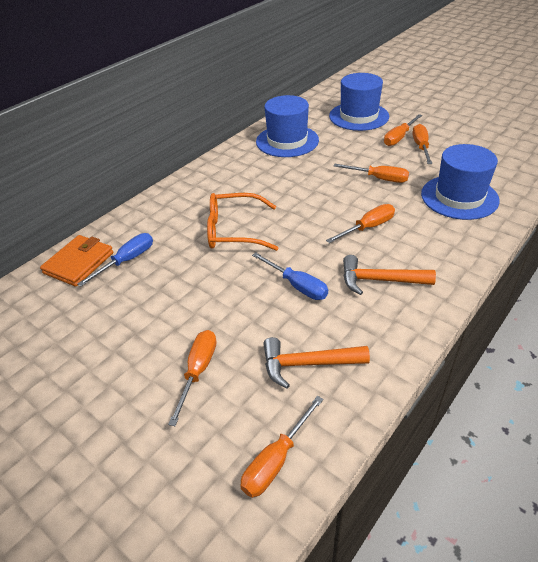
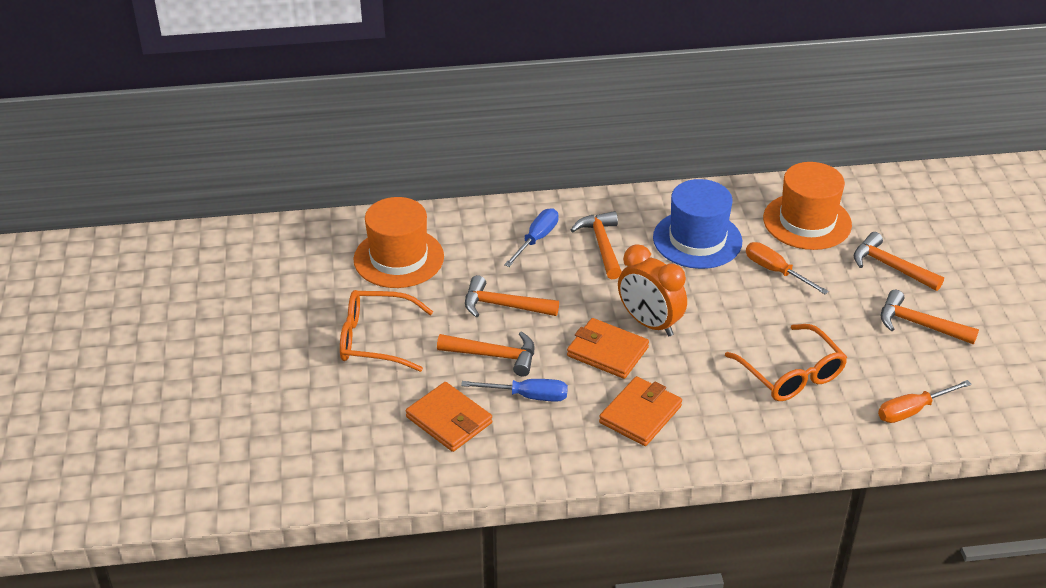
blue hat: [256,95,319,157] [329,73,389,131] [421,144,500,220] = 3 -> [653,179,742,269] = 1
orange clock: none = 0 -> [618,244,687,336] = 1
orange glasses: [207,193,278,251] = 1 -> [340,290,433,372] [725,324,847,401] = 2
orange hammer: [263,337,370,389] [343,255,436,295] = 2 -> [437,331,534,376] [465,275,559,318] [571,211,622,279] [854,232,944,291] [881,290,979,345] = 5
orange hat: none = 0 -> [353,197,444,288] [763,162,852,250] = 2
orange screwdriver: [168,330,217,426] [240,396,323,498] [326,204,395,243] [334,164,409,183] [384,114,422,146] [412,124,432,164] = 6 -> [746,242,829,294] [878,380,972,423] = 2
orange wallet: [40,235,114,287] = 1 -> [406,382,492,452] [567,318,649,379] [599,376,682,446] = 3

